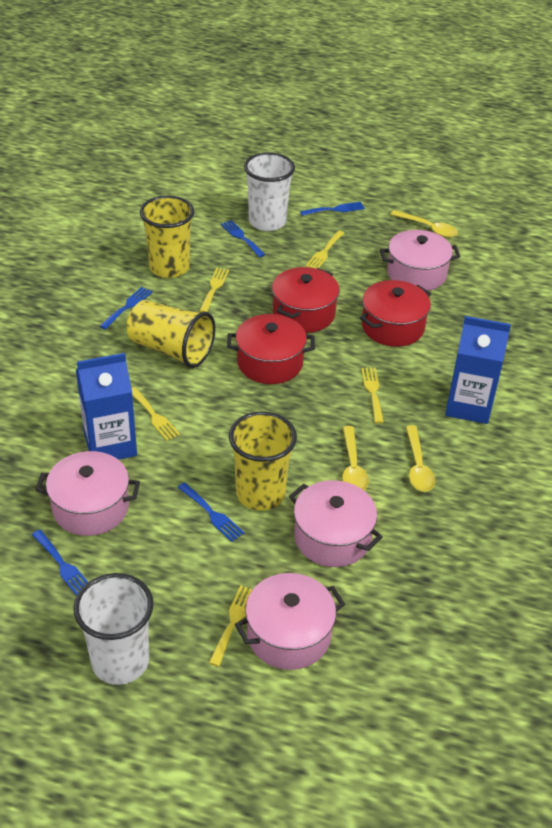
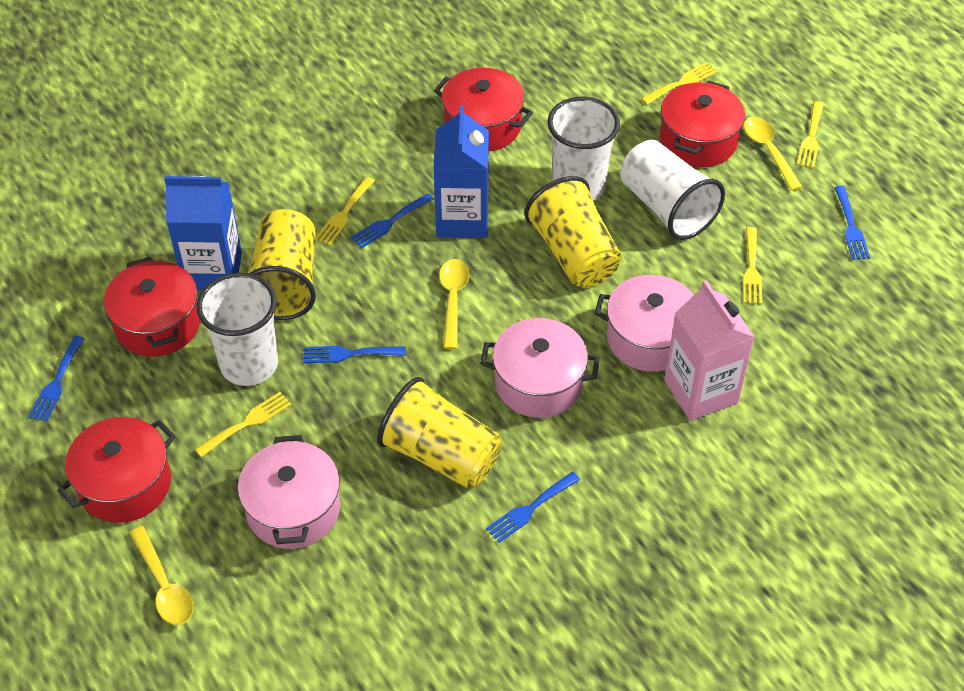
pink carton: none = 0 -> [664,280,754,421] = 1
pink pot: [36,451,140,536] [235,573,345,670] [289,480,383,567] [380,230,461,291] = 4 -> [238,435,340,549] [480,318,600,418] [594,275,694,372] = 3
red pot: [227,314,315,384] [272,267,339,333] [360,280,431,347] = 3 -> [58,417,176,523] [104,257,201,357] [434,68,533,151] [660,80,745,168] = 4
white cup: [73,573,154,685] [244,152,295,231] = 2 -> [197,273,278,386] [547,97,620,201] [620,140,725,240] = 3

